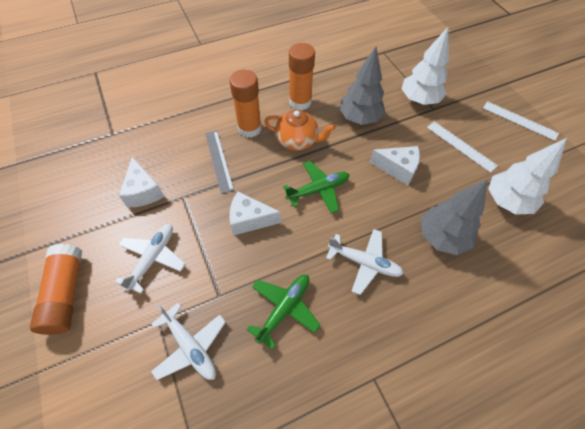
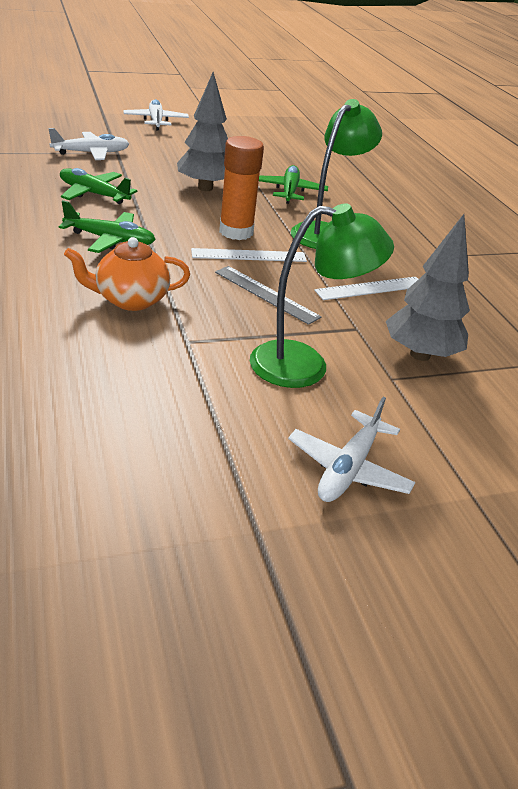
green lamp: none = 0 -> [250,203,394,388] [291,99,382,249] = 2
green plane: [247,275,320,350] [283,161,349,213] = 2 -> [59,200,156,253] [60,168,138,204] [259,165,328,204] = 3
orange glue stick: [30,244,82,335] [229,70,261,138] [289,43,315,111] = 3 -> [219,136,264,240] = 1
white cheese: [119,157,164,207] [229,192,281,235] [370,146,420,186] = 3 -> none = 0
white tree: [401,27,449,105] [489,138,567,214] = 2 -> none = 0

